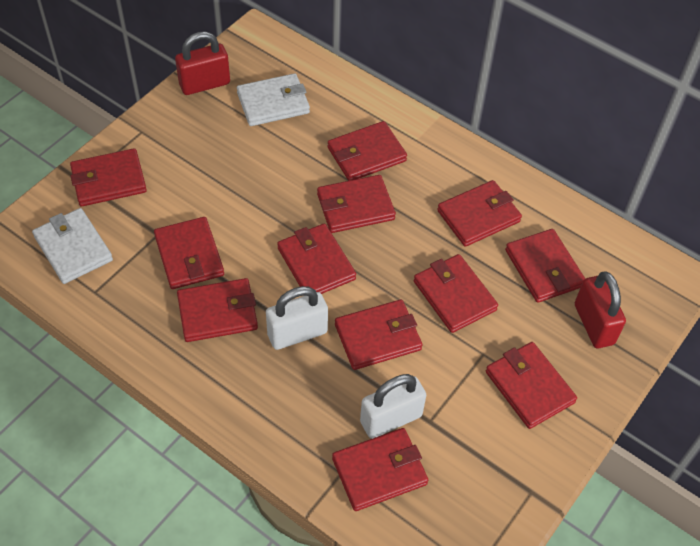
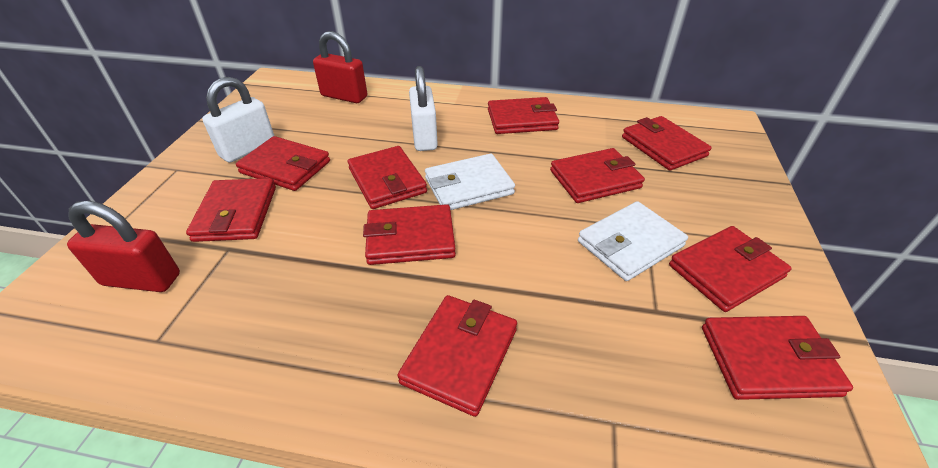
red wallet: [70,148,147,207] [154,217,224,289] [177,278,258,342] [277,224,356,294] [317,175,396,233] [328,121,407,181] [332,428,428,511] [335,299,422,370] [414,254,498,333] [437,180,522,247] [486,342,577,429] [505,229,585,303] = 12 -> [186,178,276,242] [236,136,330,191] [348,146,427,209] [363,204,456,265] [397,295,517,417] [488,97,559,134] [550,148,645,203] [622,116,712,171] [669,226,792,312] [702,316,853,400] = 10

